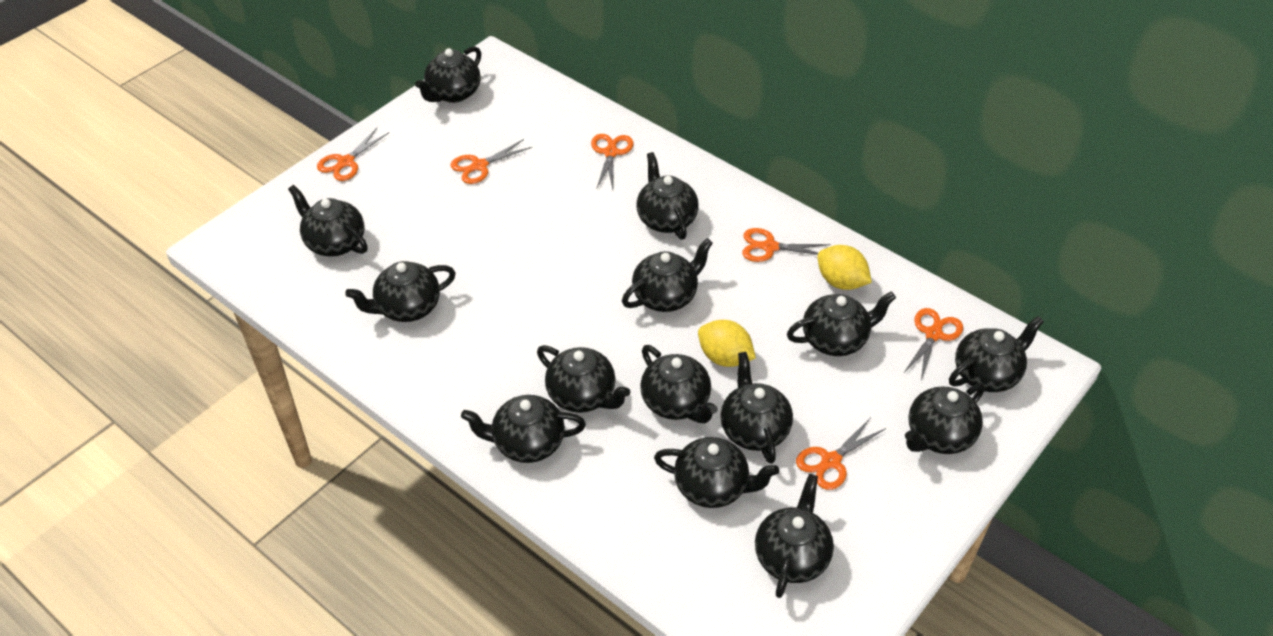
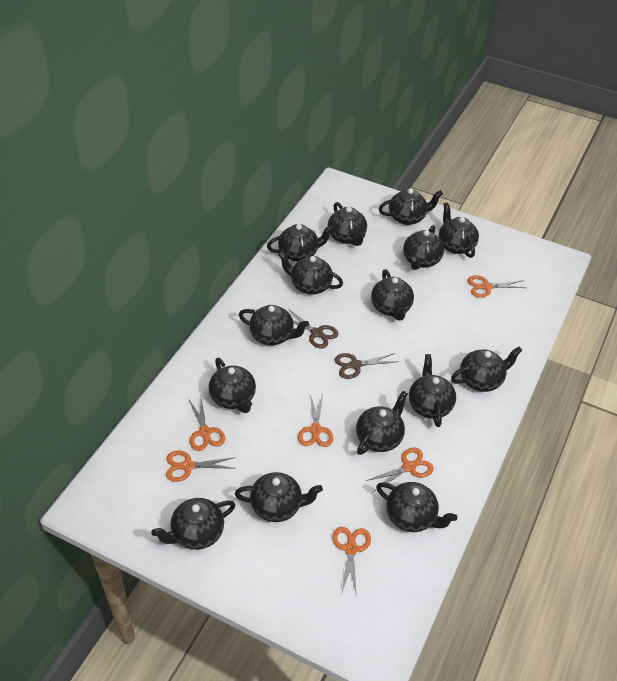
black teapot: [288,185,368,257] [345,261,456,322] [415,46,481,103] [461,395,586,463] [537,345,630,413] [622,238,713,312] [637,152,699,240] [640,345,718,423] [654,437,779,508] [720,352,793,464] [755,474,834,598] [787,291,896,356] [905,383,985,454] [949,316,1044,392] = 14 -> [151,498,236,550] [209,358,256,413] [235,472,323,522] [239,305,309,345] [267,224,334,262] [278,252,343,295] [328,202,367,246] [356,391,408,455] [371,269,414,321] [376,482,457,532] [379,188,443,225] [403,225,444,270] [409,354,456,427] [439,202,479,258] [451,347,522,392] = 15
brown scissors: none = 0 -> [290,310,339,348] [335,353,399,379] = 2
yellow lemon: [698,320,756,367] [817,245,872,290] = 2 -> none = 0

